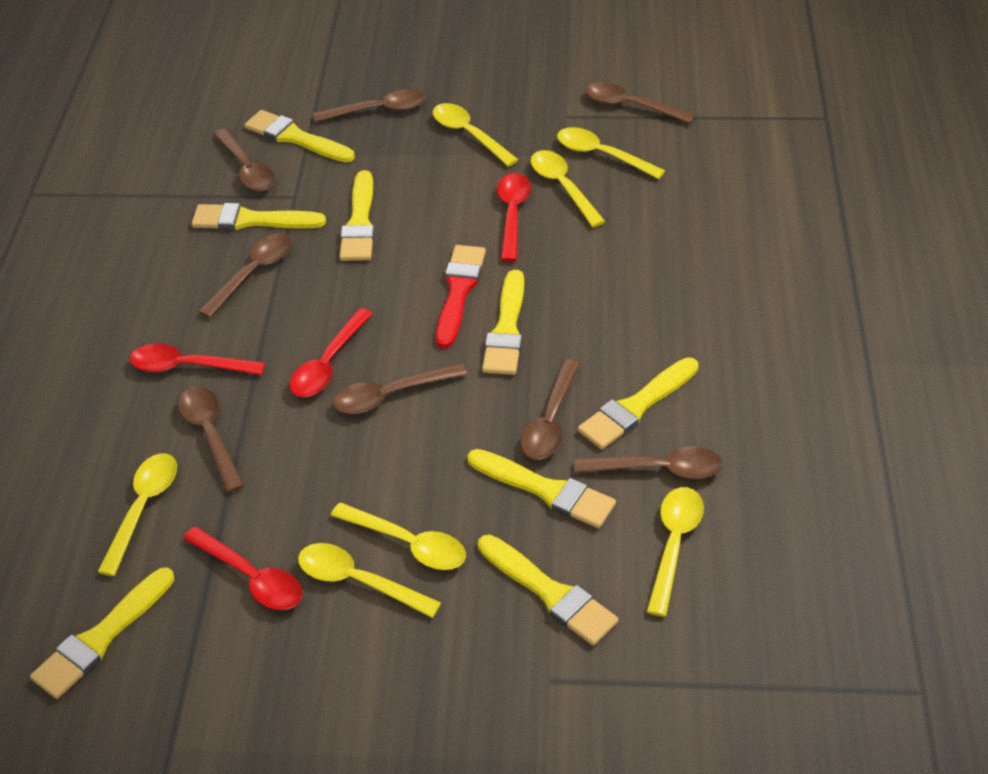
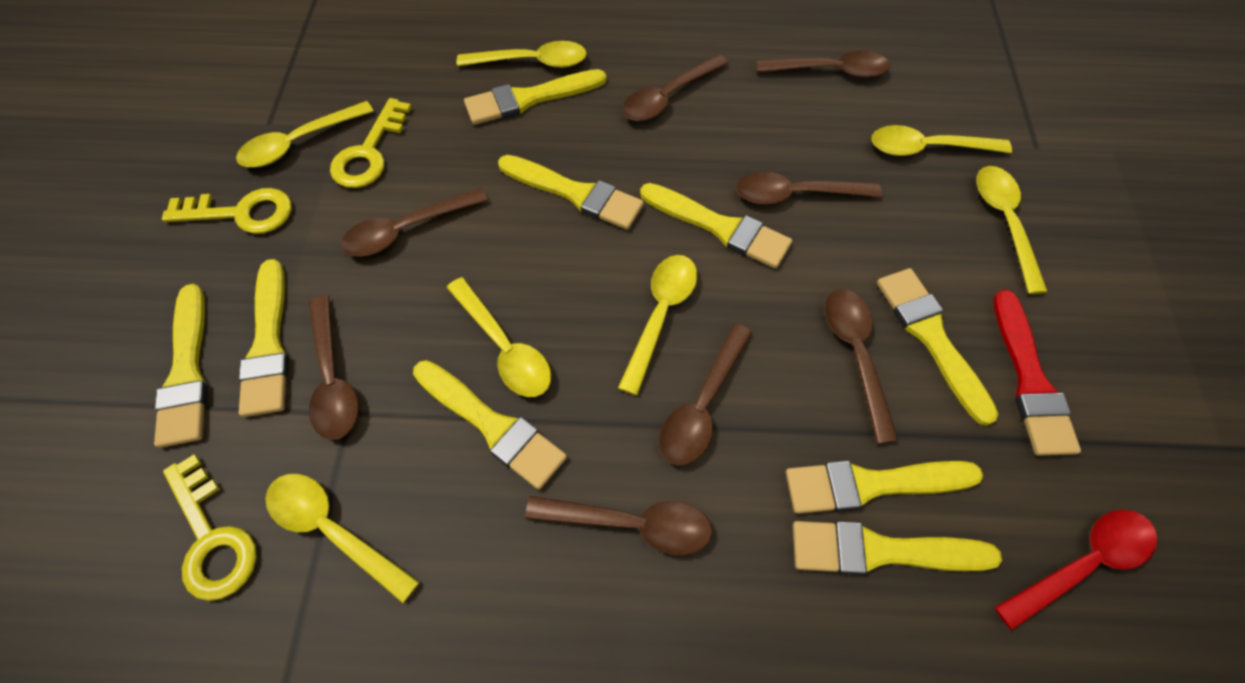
red spoon: [130,344,265,375] [183,526,303,610] [290,308,373,397] [497,173,531,262] = 4 -> [995,510,1157,630] = 1
yellow brush: [30,567,174,699] [192,203,326,230] [244,110,355,163] [339,170,375,261] [467,449,616,528] [478,535,618,646] [482,270,524,375] [578,357,699,449] = 8 -> [154,284,208,448] [239,259,289,417] [413,360,567,490] [464,69,607,125] [498,155,644,230] [640,183,792,269] [786,461,983,514] [793,521,1002,575] [877,268,998,426] = 9
yellow key: none = 0 -> [162,188,292,234] [163,454,257,601] [330,98,412,188] = 3

